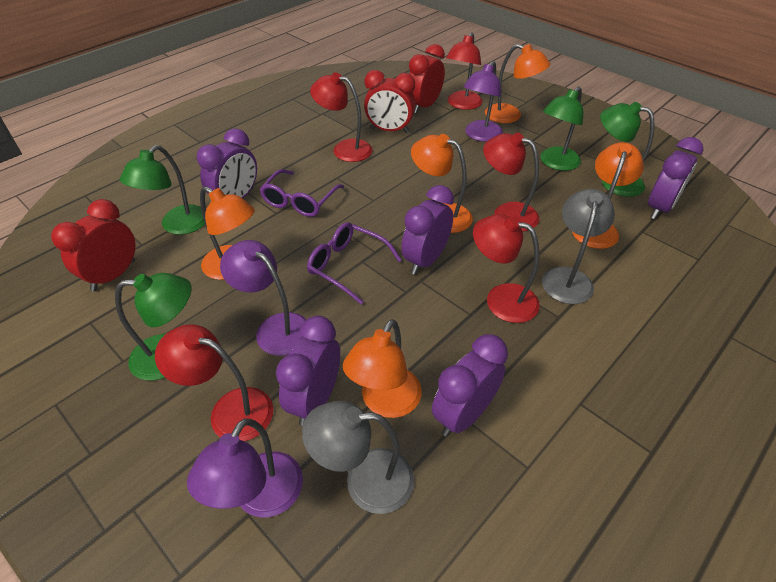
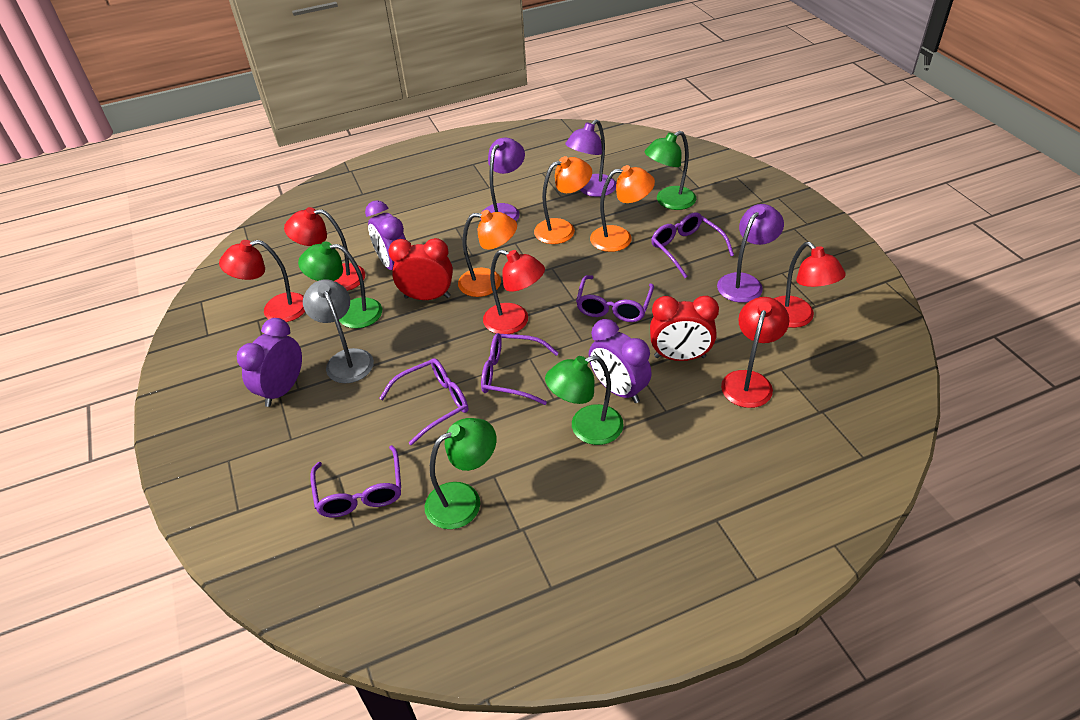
grey lamp: [302,401,414,514] [542,189,615,304] = 2 -> [303,279,374,383] = 1
orange lamp: [200,186,255,280] [343,319,422,418] [411,134,473,233] [485,44,550,123] [572,142,644,249] = 5 -> [458,210,517,297] [534,156,592,244] [590,165,655,252] = 3
purple clock: [197,128,257,198] [276,316,340,426] [401,185,454,275] [432,334,508,437] [648,137,704,219] = 5 -> [237,318,302,407] [365,200,406,270] [589,319,651,403] = 3
purple glasses: [260,169,344,217] [307,222,402,304] = 2 -> [310,445,401,517] [379,358,468,445] [481,333,559,405] [576,275,654,322] [651,212,734,278] = 5
red clock: [51,199,135,291] [364,70,416,133] [409,44,445,114] = 3 -> [389,238,453,300] [650,296,719,361] = 2

